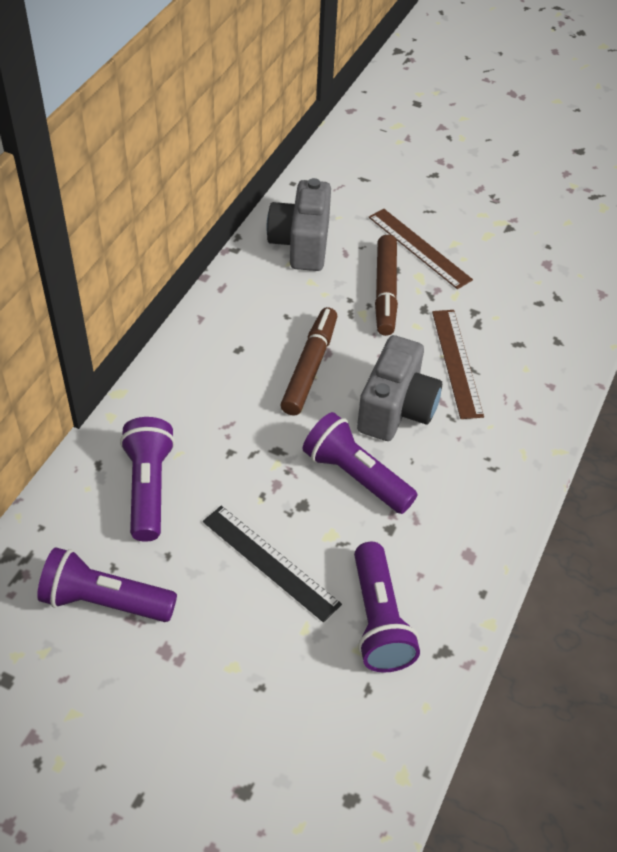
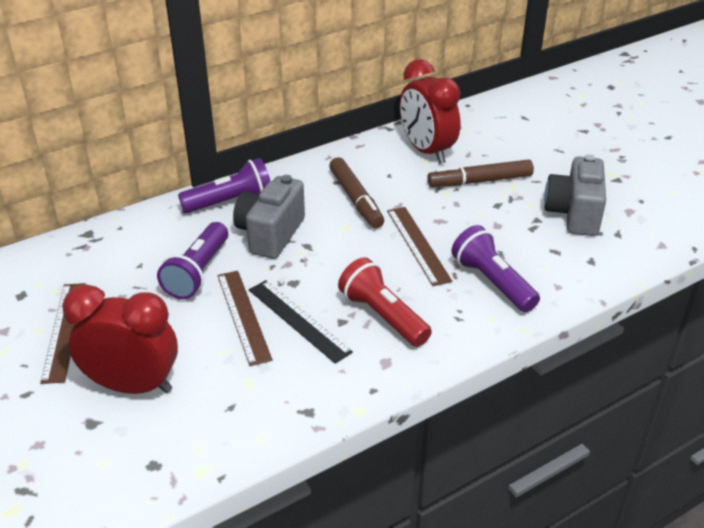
brown ruler: [369,209,473,289] [432,310,484,419] = 2 -> [40,283,86,384] [217,271,273,366] [387,207,452,286] = 3
purple flashlight: [37,547,177,622] [120,417,175,542] [303,412,418,514] [354,542,420,673] = 4 -> [157,222,228,299] [178,158,270,213] [451,225,540,312] = 3
red clock: none = 0 -> [62,284,178,394] [400,59,460,164] = 2
red flashlight: none = 0 -> [338,257,432,347] = 1

